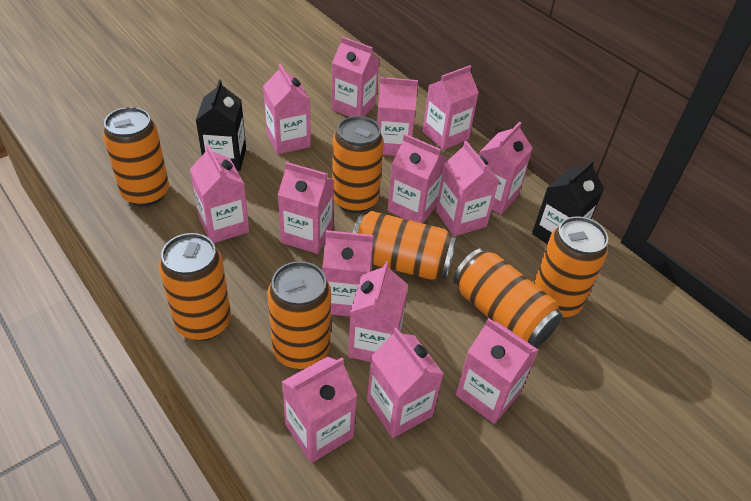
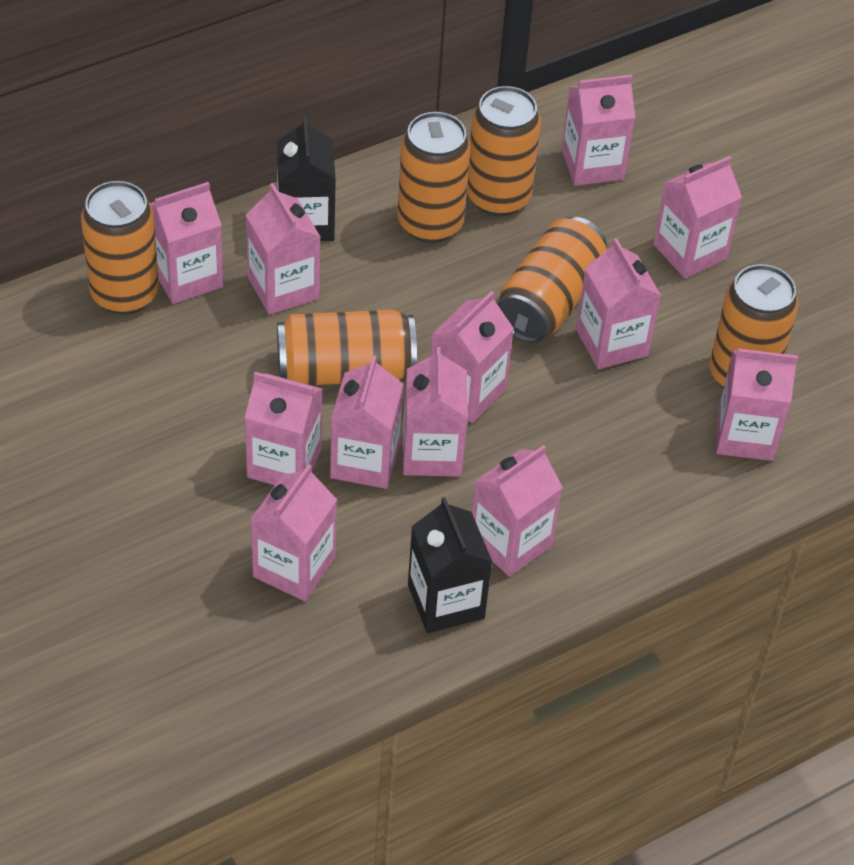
orange can: [103,107,169,206] [159,233,231,341] [267,261,331,369] [332,116,384,213] [353,211,457,280] [453,248,563,348] [534,216,608,318] = 7 -> [81,181,159,314] [277,310,417,385] [398,112,471,243] [467,86,541,216] [497,217,607,343] [710,264,798,388] = 6
pink carton: [190,144,250,243] [263,64,311,154] [278,162,334,254] [282,357,357,463] [322,230,374,317] [332,37,379,117] [348,261,408,362] [367,328,444,438] [377,77,418,156] [388,134,447,224] [423,65,479,150] [436,141,499,236] [456,318,538,424] [479,122,533,215] = 14 -> [150,182,223,304] [245,372,322,485] [246,183,320,315] [251,464,337,601] [330,355,403,489] [403,347,468,477] [430,291,514,423] [472,445,563,577] [561,75,635,186] [576,238,661,369] [653,156,742,278] [716,349,798,461] = 12

